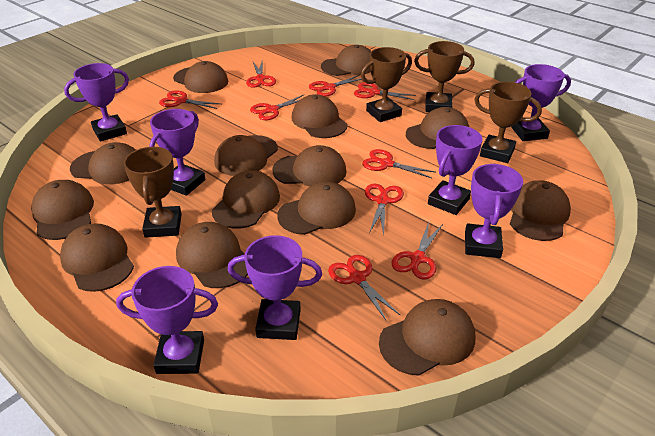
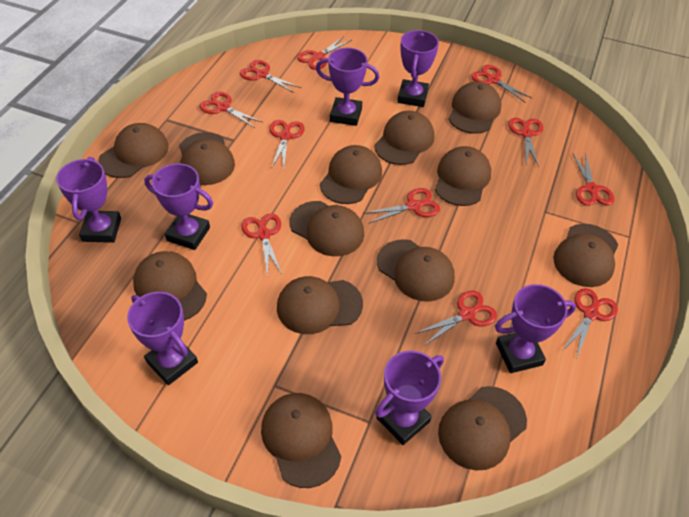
brown cap: [31,180,94,240] [60,223,134,292] [70,142,136,184] [173,61,228,93] [176,222,248,288] [212,170,280,228] [214,135,278,176] [272,145,347,187] [277,182,356,235] [291,94,348,138] [321,45,371,76] [379,299,475,376] [406,107,469,149] [510,180,571,241] = 14 -> [99,123,169,178] [133,251,207,321] [179,132,235,185] [261,393,341,488] [277,276,363,334] [290,201,364,256] [320,145,382,204] [374,111,434,165] [377,239,455,302] [435,146,491,206] [438,386,527,471] [449,82,502,134] [553,224,618,287] = 13
brown trophy: [123,147,182,238] [361,47,412,122] [414,41,474,112] [474,82,542,163] = 4 -> none = 0
red scissors: [159,90,221,109] [246,60,276,88] [250,95,303,120] [309,75,362,97] [328,255,400,320] [354,82,416,100] [362,149,435,178] [365,184,404,235] [392,222,443,279] = 9 -> [200,92,262,128] [240,60,301,93] [241,213,282,277] [269,120,305,169] [297,36,352,70] [363,188,440,224] [415,291,497,346] [471,65,532,103] [508,118,543,167] [562,288,618,360] [573,152,614,206] = 11

